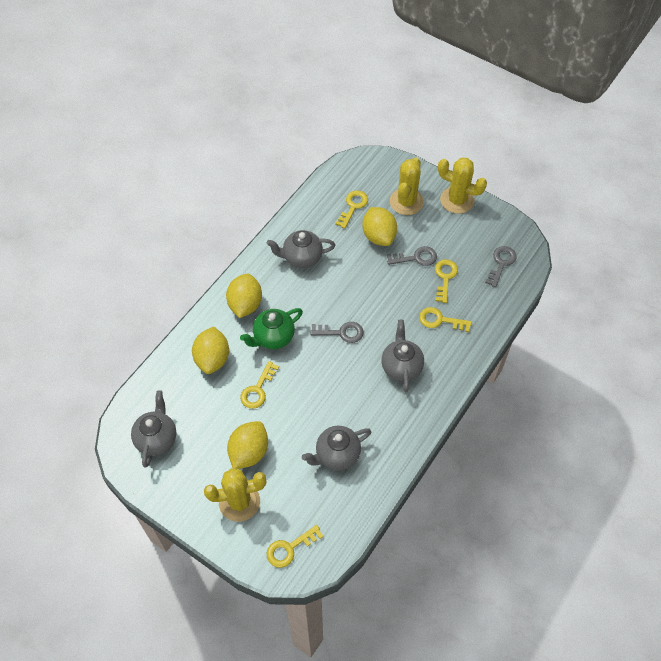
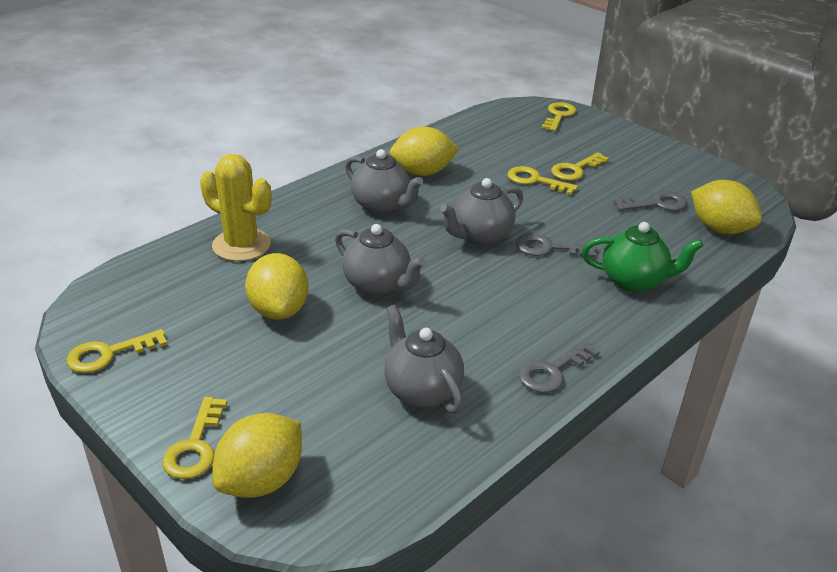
yellow cactus: [204,468,267,522] [390,158,424,215] [438,158,487,214] = 3 -> [200,154,271,261] = 1

